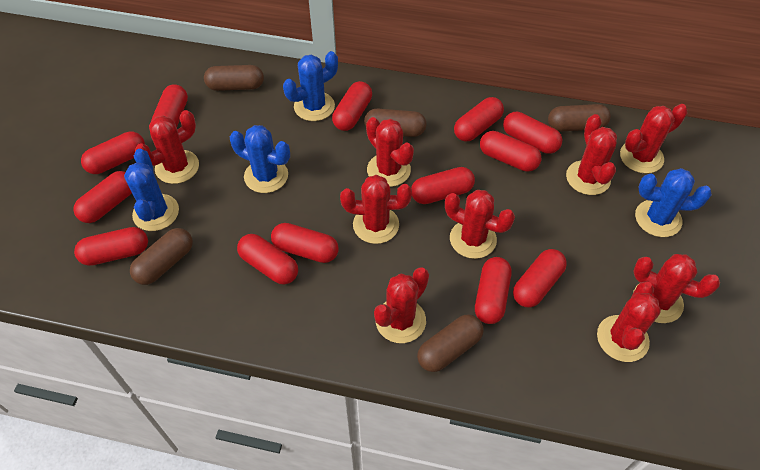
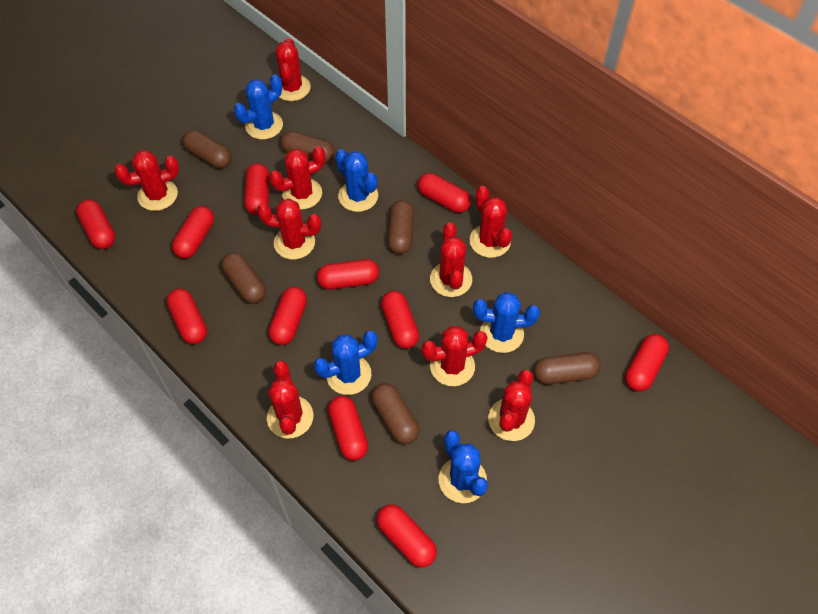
blue cactus: [124,149,179,231] [230,125,290,193] [283,51,338,121] [635,168,712,237] = 4 -> [234,74,283,140] [313,331,378,395] [335,149,378,212] [438,430,488,503] [473,292,540,353] = 5
brown capsule: [130,228,193,285] [204,65,264,91] [364,109,427,137] [417,314,484,372] [548,104,611,132] = 5 -> [183,130,232,168] [221,252,266,303] [280,131,335,163] [371,383,419,444] [388,200,414,254] [534,352,601,384] = 6
red capsule: [73,171,132,223] [74,227,148,266] [81,132,145,174] [151,85,188,127] [237,234,298,285] [271,223,339,263] [332,81,372,131] [411,167,475,204] [454,97,504,142] [475,257,511,324] [480,131,541,172] [503,112,562,154] [513,249,567,308] = 13 -> [76,200,115,249] [166,289,207,344] [172,206,214,259] [244,163,270,215] [269,287,307,345] [317,259,379,290] [328,396,368,461] [376,504,437,568] [381,291,419,349] [418,173,471,213] [625,334,669,392] = 11

